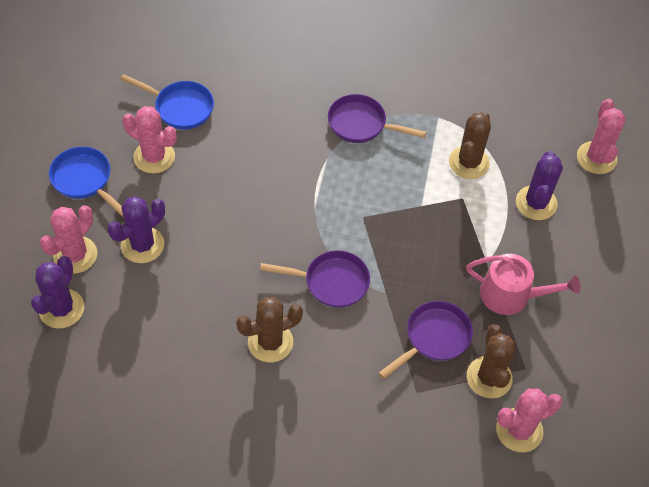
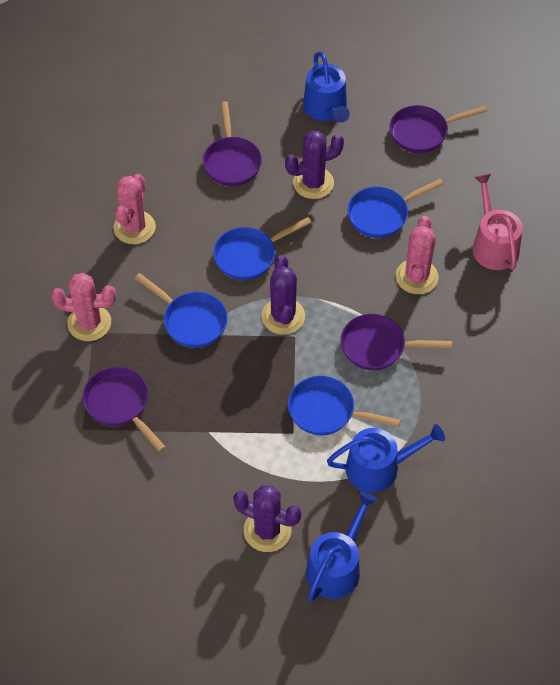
blue pan: [49,147,124,218] [120,74,214,130] = 2 -> [135,273,228,348] [213,217,312,280] [288,376,401,435] [347,179,444,238] = 4
blue watering can: none = 0 -> [303,51,350,123] [306,491,377,602] [327,424,445,493] = 3
brown cactus: [236,297,303,362] [449,111,491,179] [467,324,516,399] = 3 -> none = 0
pink cactus: [40,205,97,274] [122,106,177,173] [496,388,563,452] [577,99,626,174] = 4 -> [51,273,116,341] [114,174,156,244] [396,216,439,294] = 3
purple pan: [260,250,370,308] [328,94,427,143] [379,301,473,379] = 3 -> [82,367,166,452] [203,102,262,186] [340,314,452,371] [389,105,487,153] = 4

